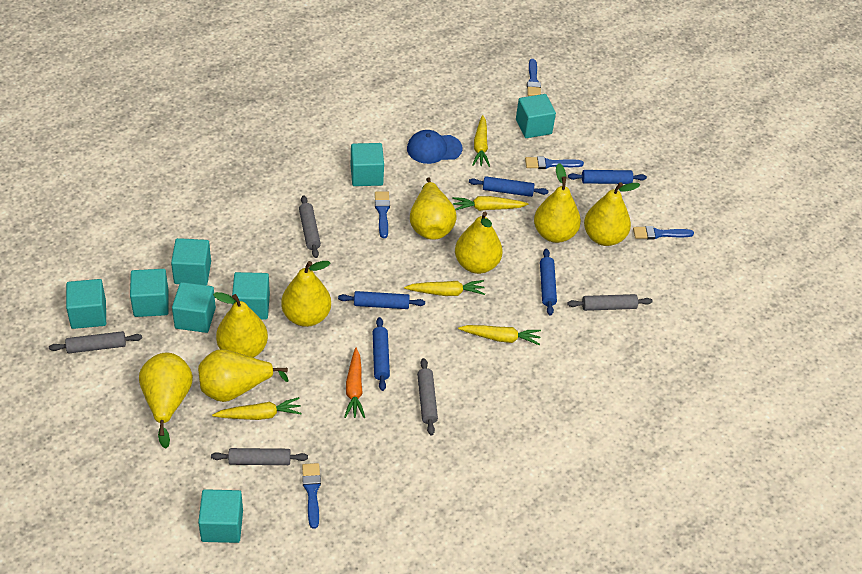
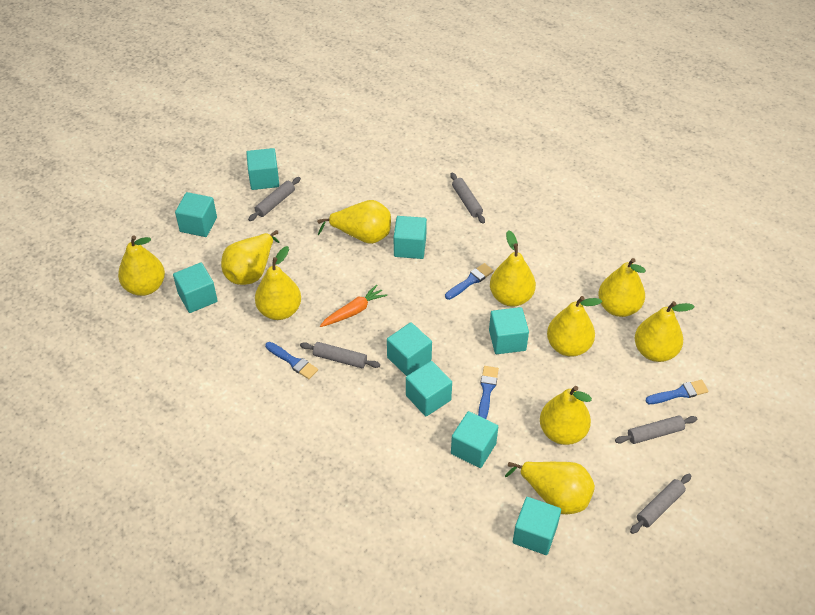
blue brush: [302,463,321,529] [375,192,390,238] [525,156,584,169] [527,59,541,96] [633,226,694,239] = 5 -> [265,342,318,379] [445,263,494,300] [478,366,499,419] [646,380,708,404] = 4
blue cap: [407,130,462,164] = 1 -> none = 0
blue rolling pin: [338,291,425,309] [373,317,390,391] [469,176,549,197] [540,249,557,316] [568,170,647,184] = 5 -> none = 0
turquoise cube: [66,279,106,329] [130,269,169,317] [171,238,211,285] [172,282,216,333] [198,489,243,543] [232,272,270,320] [351,143,384,186] [516,94,556,138] = 8 -> [173,263,218,313] [175,192,217,237] [246,148,279,190] [387,322,432,376] [394,216,427,259] [406,361,452,416] [451,411,498,468] [489,307,529,354] [513,497,561,555] = 9
yellow carrot: [212,397,302,420] [404,280,485,296] [452,196,529,211] [458,325,541,345] [472,115,490,167] = 5 -> none = 0
yellow pear: [139,353,193,448] [198,349,289,402] [213,292,268,358] [281,261,331,327] [410,177,457,240] [455,212,503,274] [534,163,581,243] [584,182,640,246] = 8 -> [118,235,165,296] [221,230,279,285] [255,246,301,320] [317,200,391,244] [490,230,536,306] [505,462,595,515] [540,386,592,445] [547,296,602,357] [598,258,646,317] [635,301,695,362] = 10

